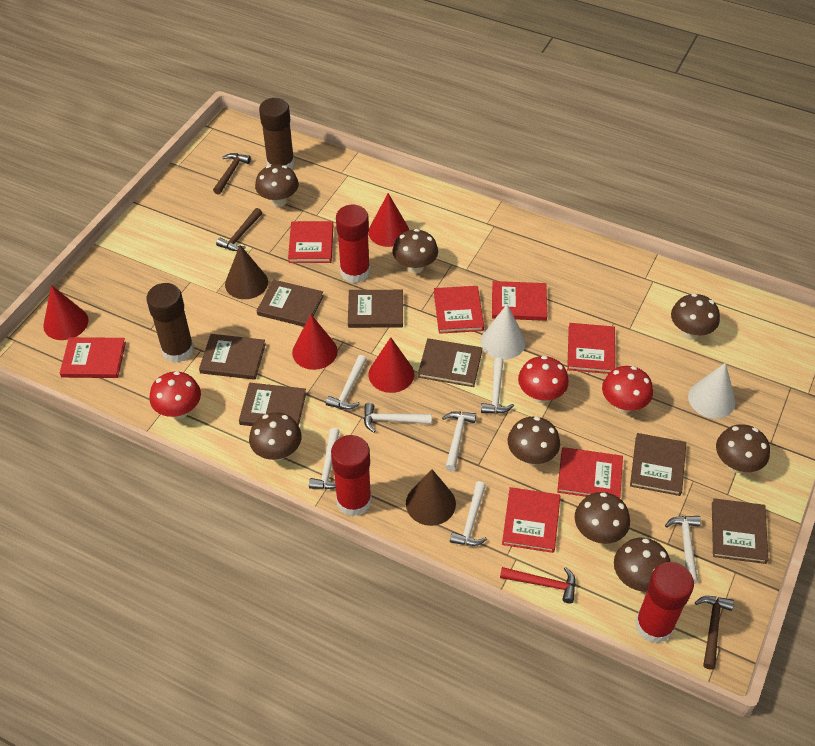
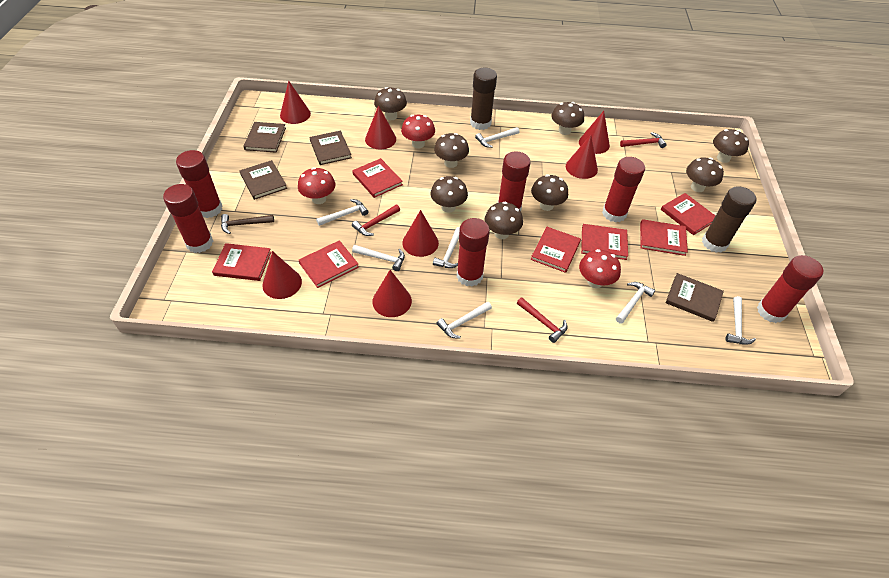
brown book: [199,334,266,380] [239,383,306,426] [257,279,324,327] [348,290,403,328] [418,338,482,387] [630,433,686,496] [712,498,768,564] = 7 -> [239,160,287,200] [243,122,286,153] [310,131,352,165] [666,273,724,322] = 4
brown cone: [225,245,268,299] [406,469,456,526] = 2 -> none = 0
brown hammer: [213,153,251,195] [216,208,262,251] [695,596,734,669] = 3 -> [221,214,274,234] = 1
red cone: [43,285,88,340] [292,315,338,370] [368,193,409,247] [368,337,414,393] = 4 -> [262,251,302,299] [280,81,311,124] [365,105,396,149] [372,270,412,317] [402,210,439,257] [566,135,598,179] [579,111,610,154] = 7
red glue stick: [331,435,372,517] [336,205,370,283] [635,562,694,643] = 3 -> [163,184,213,253] [176,150,222,218] [457,218,490,287] [498,152,531,211] [602,157,645,223] [757,255,823,323] = 6
red hammer: [500,567,576,604] = 1 -> [352,205,400,236] [517,297,567,343] [620,132,667,148] = 3
white cone: [481,304,526,359] [688,362,736,419] = 2 -> none = 0

